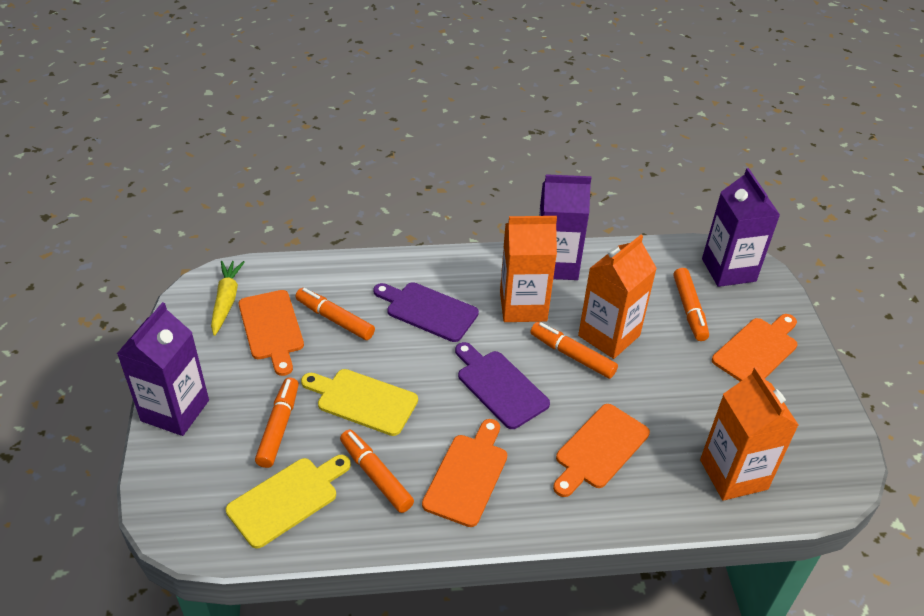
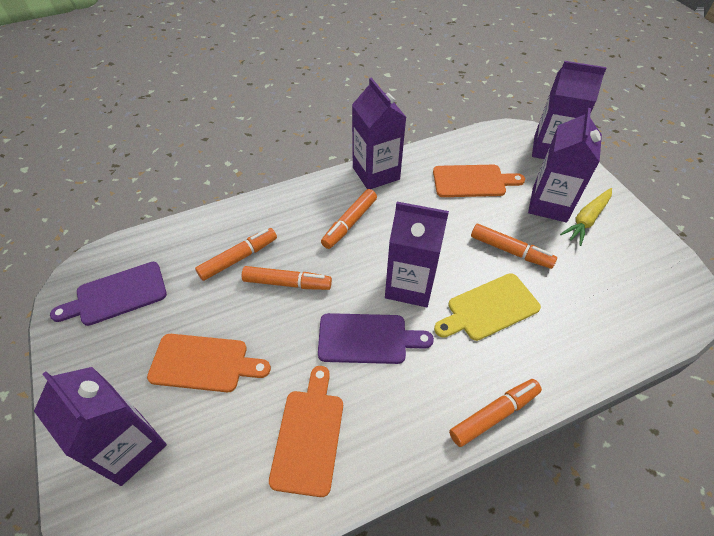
orange carton: [500,216,557,322] [578,235,657,359] [700,367,798,501] = 3 -> none = 0
orange cutting board: [239,290,304,376] [422,419,507,527] [553,404,650,497] [712,314,797,382] = 4 -> [147,334,271,392] [269,366,343,497] [433,165,525,197] = 3
purple carton: [117,302,209,436] [539,174,591,280] [702,168,780,287] = 3 -> [34,367,167,486] [352,77,406,189] [385,202,449,307] [528,108,602,222] [532,61,607,159] = 5
yellow cutting board: [226,455,351,548] [301,369,418,436] = 2 -> [434,273,541,341] = 1

